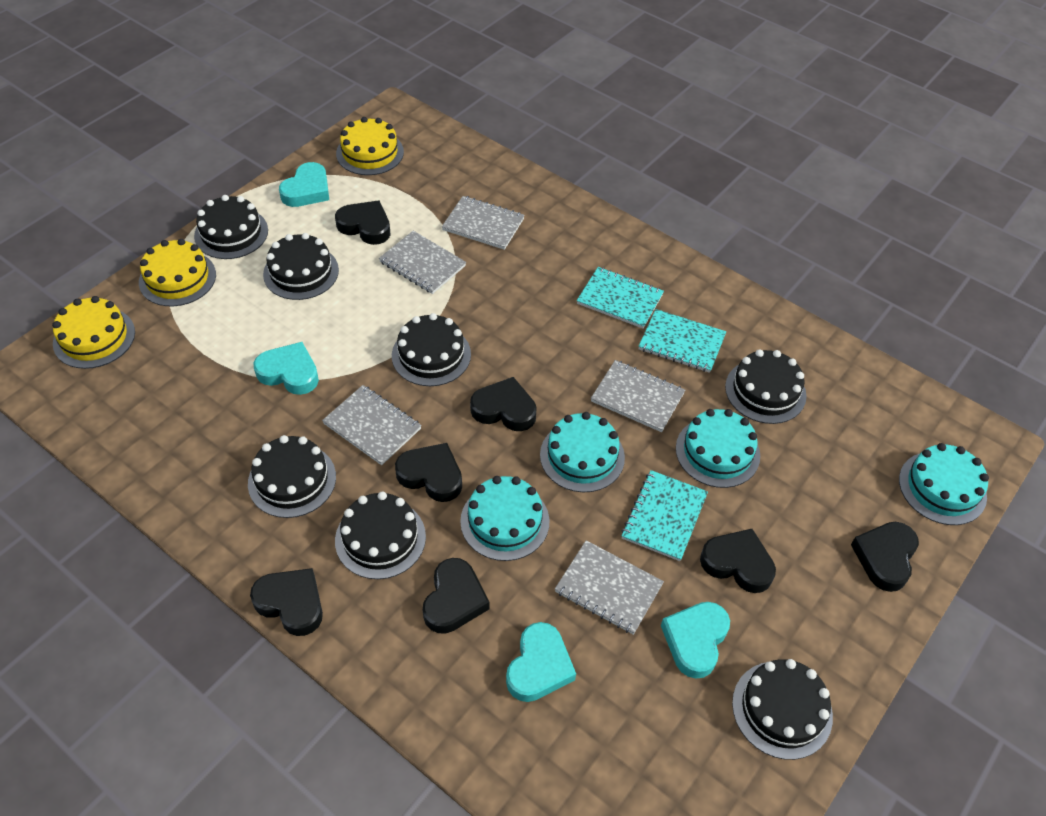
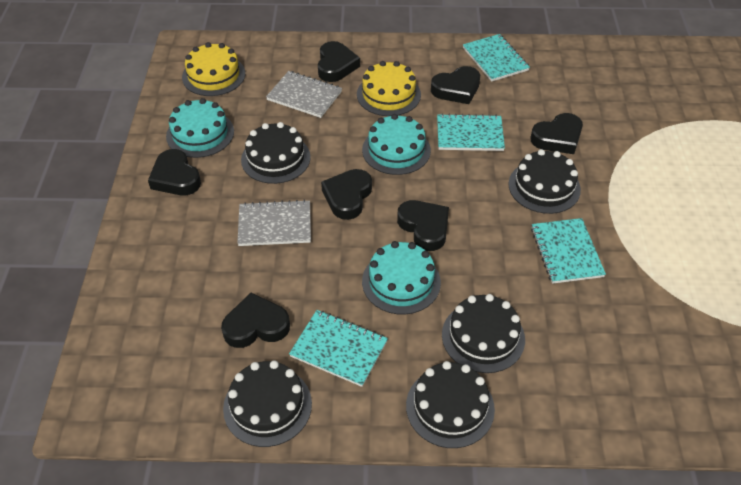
black cake: [194,195,268,259] [248,435,336,518] [263,233,339,300] [335,492,426,579] [392,313,471,386] [725,349,807,424] [732,659,833,760] = 7 -> [223,360,312,447] [241,122,311,184] [406,361,495,448] [442,294,525,373] [508,149,581,214] = 5
grey notebook: [322,385,422,465] [379,231,466,294] [442,196,525,250] [555,540,664,635] [591,360,685,432] = 5 -> [237,200,311,246] [266,71,342,118] = 2
turquoise cake: [460,476,549,561] [540,412,625,492] [676,409,760,488] [899,443,989,525] = 4 -> [166,98,234,158] [362,114,431,175] [362,241,441,315] = 3
turquoise heart: [253,342,319,395] [279,162,329,207] [506,622,576,702] [661,602,730,679] = 4 -> none = 0
turquoise notebook: [577,267,664,328] [621,470,708,561] [638,309,726,373] = 3 -> [289,310,388,387] [437,113,505,151] [463,34,530,82] [531,218,606,284] = 4
yellow cake: [52,296,135,369] [139,239,216,306] [336,117,404,175] = 3 -> [182,42,245,96] [357,61,421,116] = 2

